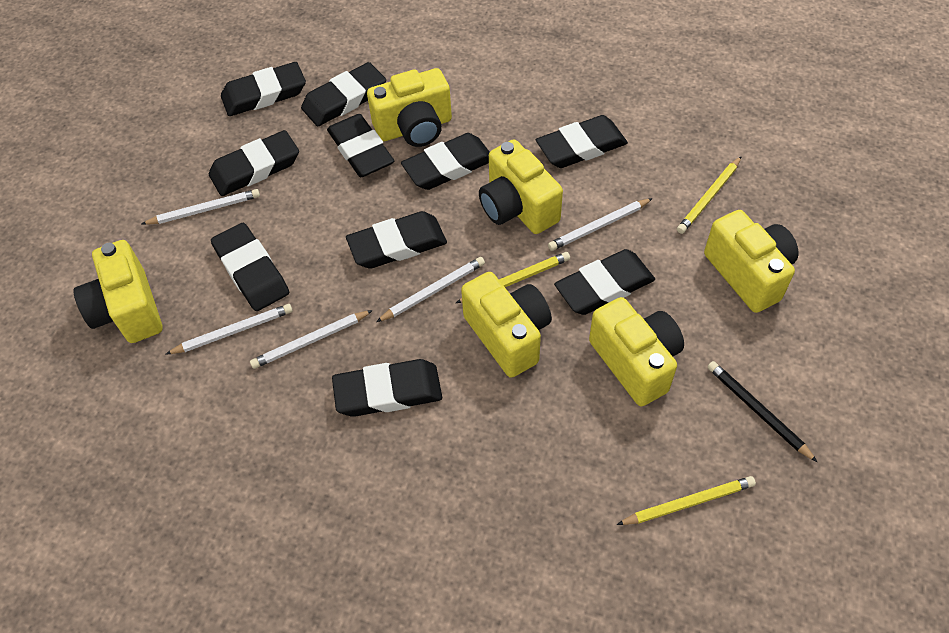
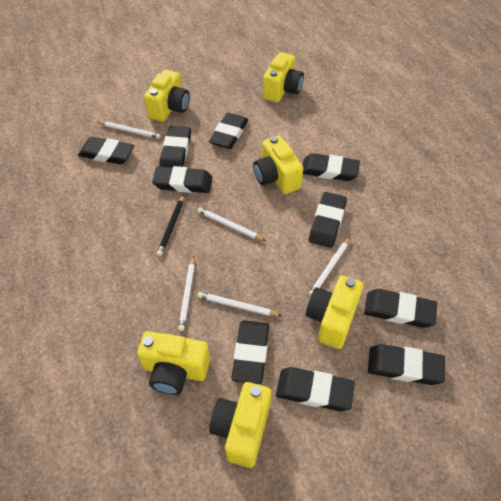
yellow pencil: [456,252,570,303] [616,476,756,525] [677,156,742,234] = 3 -> none = 0

